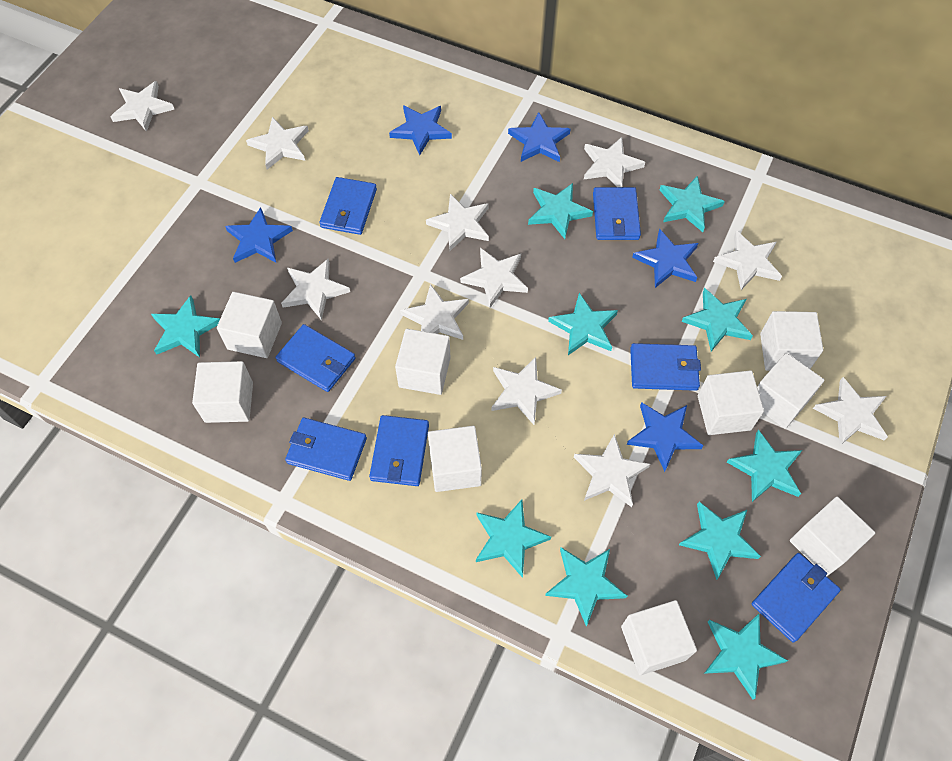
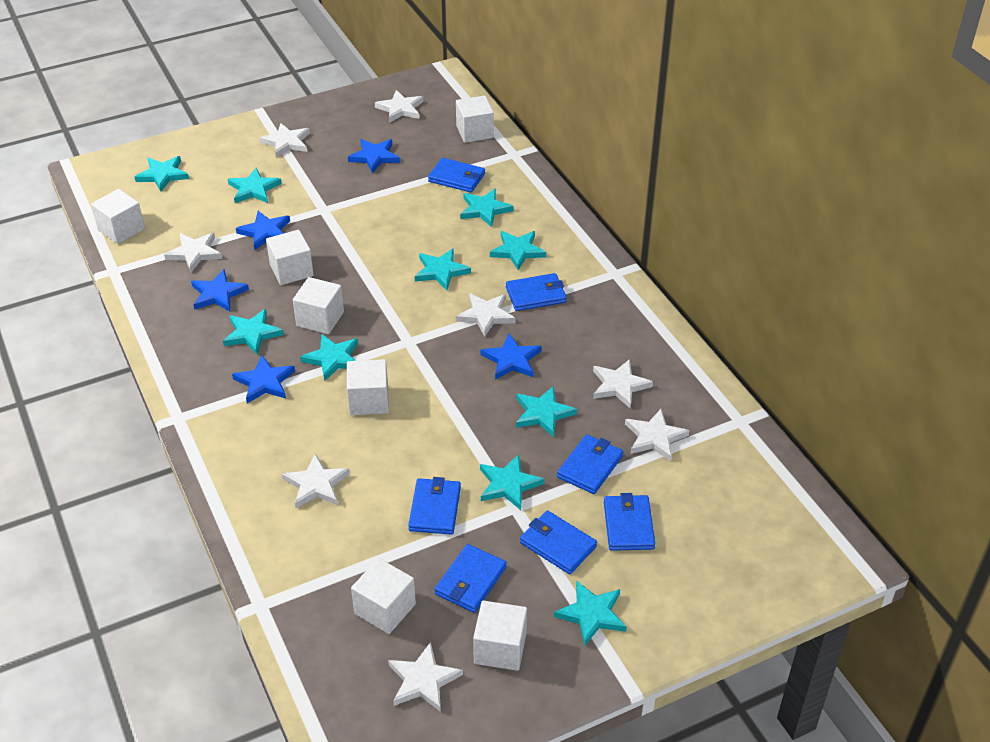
white cube: [192,361,253,423] [217,292,282,358] [395,329,451,395] [428,426,482,492] [621,600,697,675] [698,370,764,435] [757,353,824,429] [760,311,823,371] [790,497,875,576] = 9 -> [91,189,145,244] [266,230,314,285] [293,277,344,334] [347,359,389,415] [351,558,416,634] [456,96,494,143] [473,600,527,671] = 7
white star: [111,81,175,132] [246,117,309,170] [281,258,350,320] [400,284,469,340] [426,194,489,251] [460,248,528,308] [491,357,562,425] [574,434,650,507] [584,137,645,187] [713,230,782,290] [813,377,888,445] = 11 -> [164,233,222,272] [259,123,310,158] [282,453,350,508] [375,90,424,123] [388,642,463,712] [456,293,515,337] [593,359,653,409] [625,409,689,461] = 8

